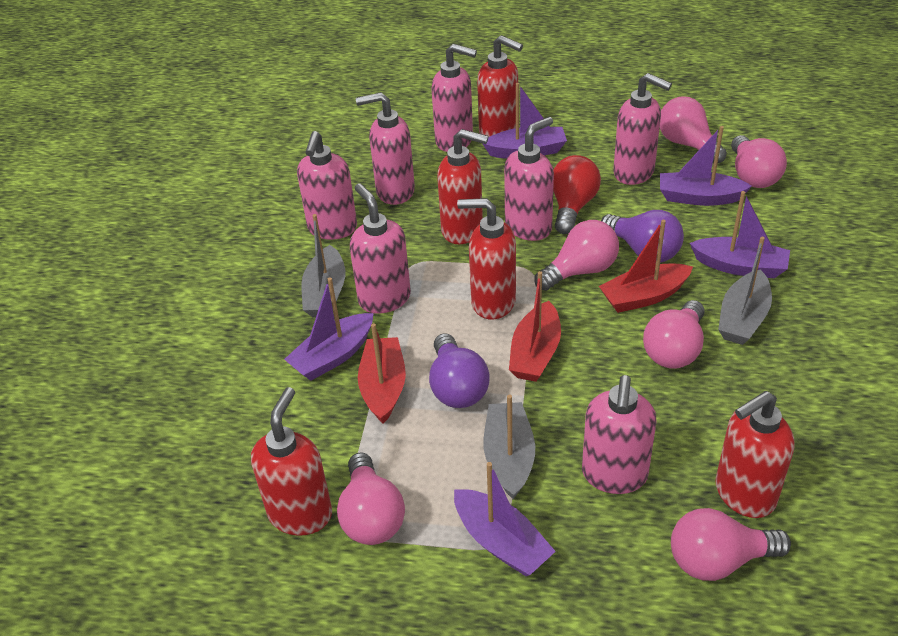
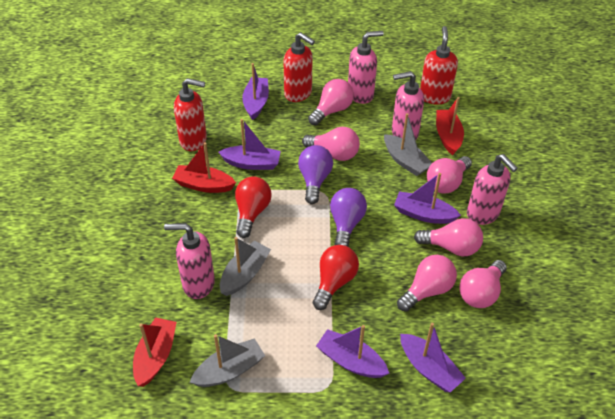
pink soap dispenser: [297,131,357,240] [350,183,411,314] [356,92,415,205] [431,44,477,152] [504,117,554,241] [582,375,657,494] [613,73,672,185] = 7 -> [164,223,215,299] [348,31,384,104] [392,71,424,140] [467,154,518,225] = 4
red light bulb: [553,155,601,234] = 1 -> [235,176,272,238] [313,245,359,310] = 2
red soap dispenser: [251,387,332,536] [437,129,488,244] [457,198,516,320] [477,35,523,137] [716,391,794,518] = 5 -> [174,78,207,151] [283,32,315,102] [420,26,458,104] = 3

